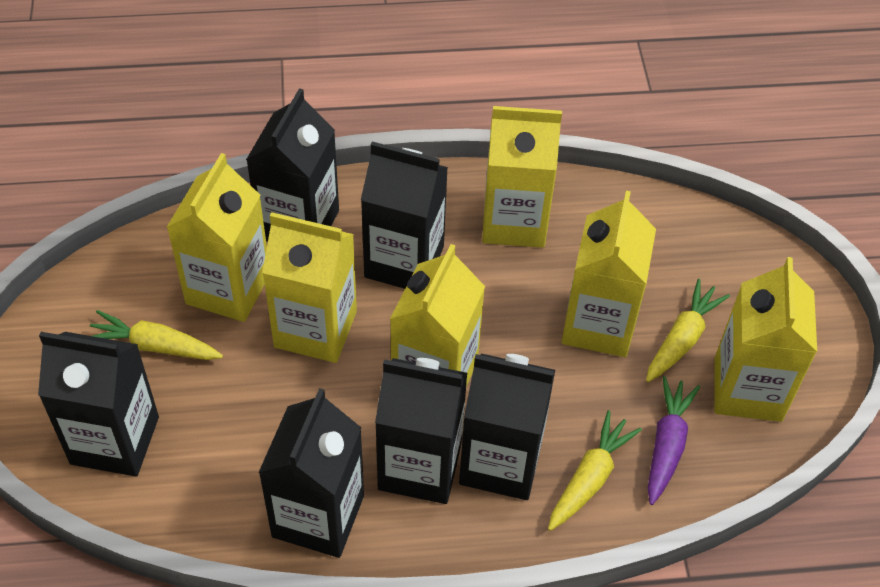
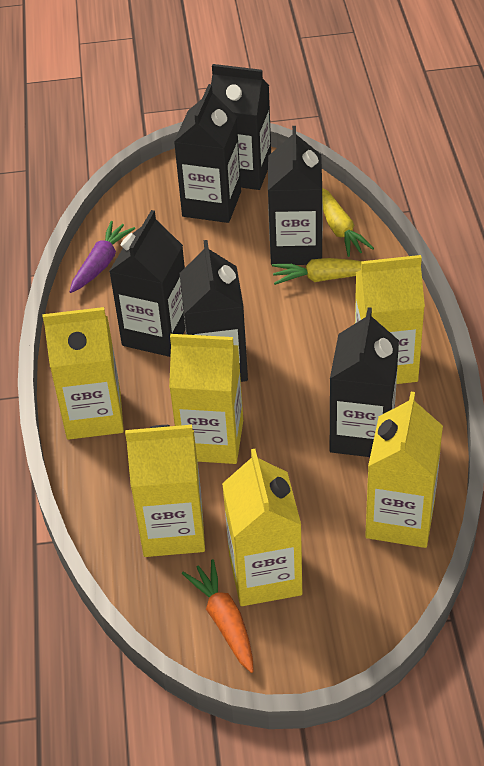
orange carrot: none = 0 -> [182,559,254,673] = 1
yellow carrot: [90,310,223,360] [548,410,642,531] [646,279,730,382] = 3 -> [272,258,361,285] [322,188,374,257] = 2

